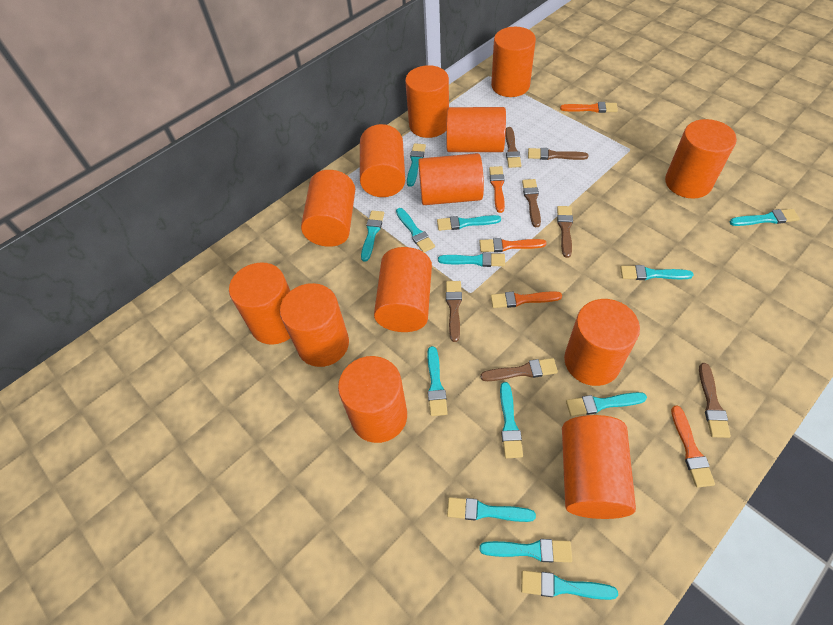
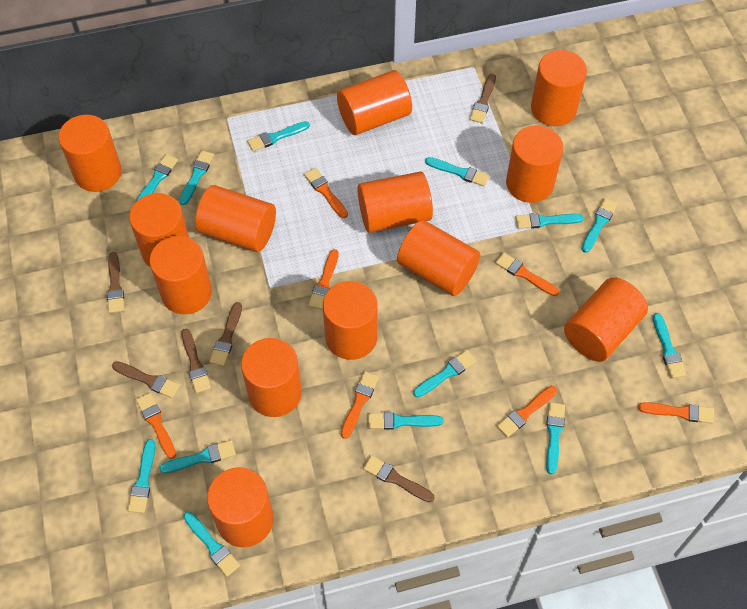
brown brush: [446,281,462,342] [480,358,558,381] [505,127,521,168] [522,179,541,227] [528,148,588,160] [557,206,573,258] [699,363,731,438] = 7 -> [107,252,124,313] [112,361,180,398] [181,329,211,393] [210,302,242,366] [363,455,435,502] [470,74,496,123] = 6
orange brush: [479,238,546,252] [489,166,505,213] [491,291,562,308] [560,102,618,113] [671,406,715,488] = 5 -> [136,393,176,459] [304,167,348,218] [309,249,339,310] [341,371,379,439] [496,253,559,296] [497,386,557,438] [638,402,714,423] = 7

